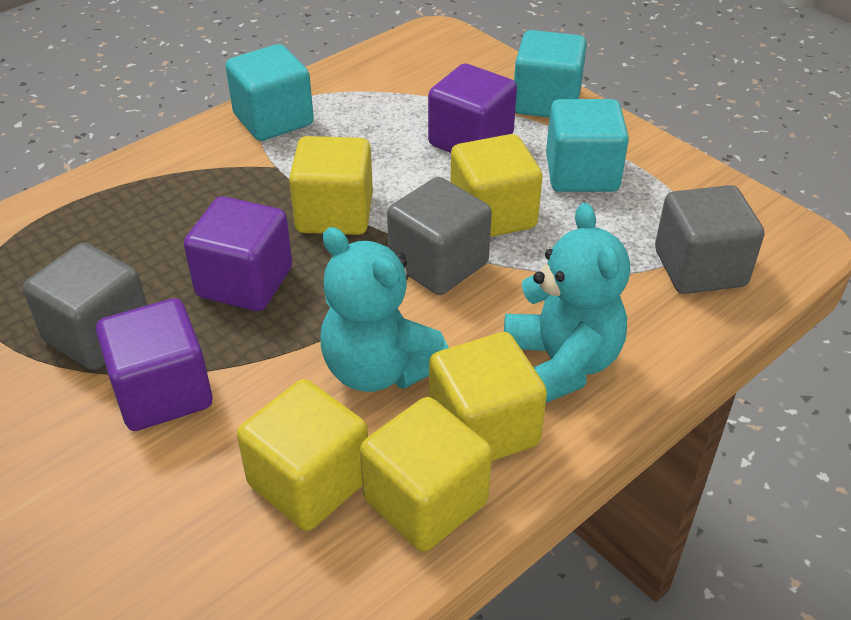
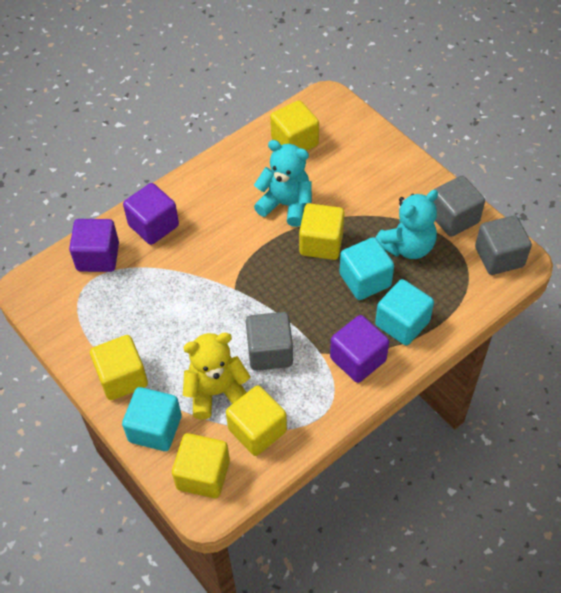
yellow teddy bear: none = 0 -> [183,333,251,419] = 1

